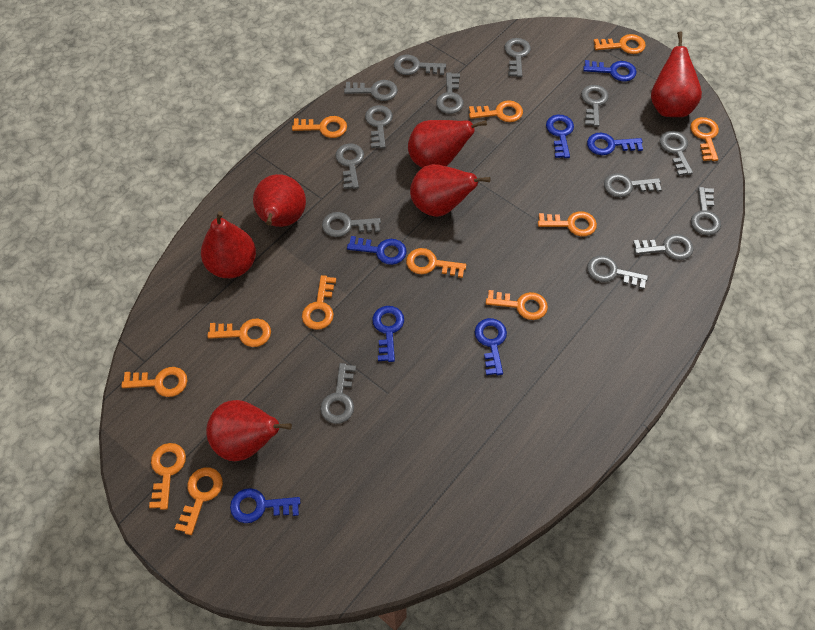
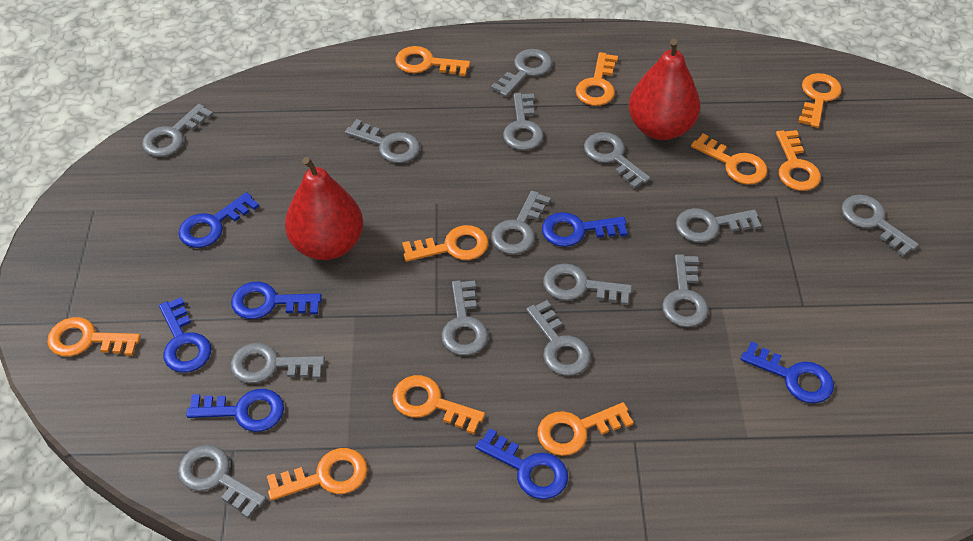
orange key: [121,367,187,397] [149,443,186,510] [175,467,223,535] [208,319,271,347] [292,116,347,138] [302,275,336,330] [406,248,466,278] [469,100,523,122] [486,290,548,320] [538,211,597,236] [594,34,646,54] [690,117,719,161] = 12 -> [47,317,141,357] [267,448,367,501] [392,375,485,434] [396,46,470,76] [402,225,489,262] [537,402,634,456] [576,52,618,106] [691,134,767,185] [776,130,821,191] [798,73,842,128] = 10
red pear: [201,211,256,278] [206,400,292,461] [253,174,306,227] [408,120,487,168] [410,164,491,217] [651,32,702,117] = 6 -> [285,157,363,260] [629,39,700,140] = 2

